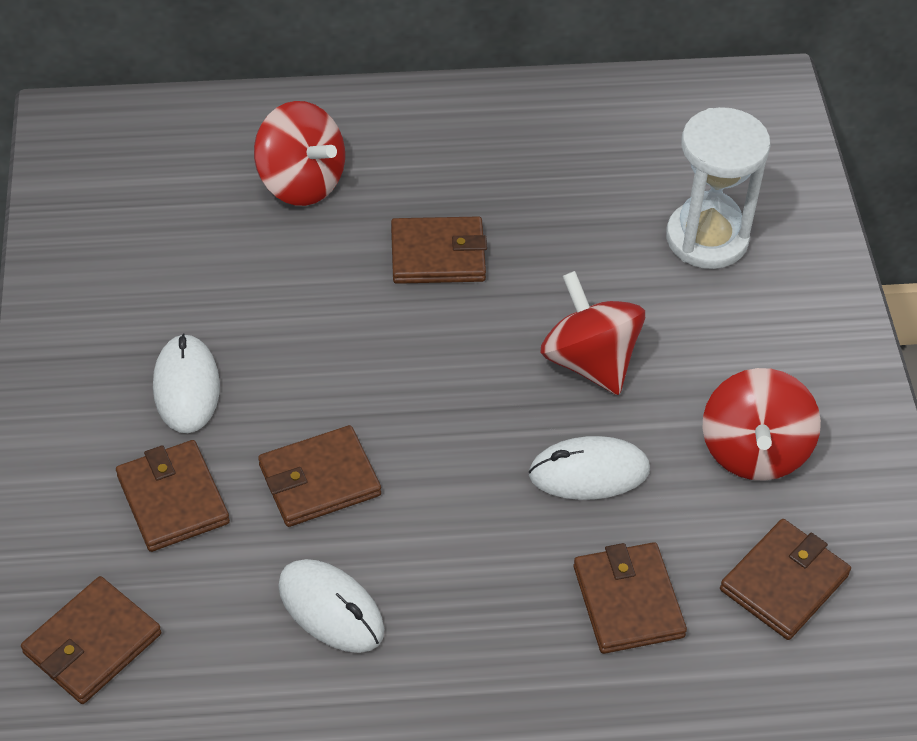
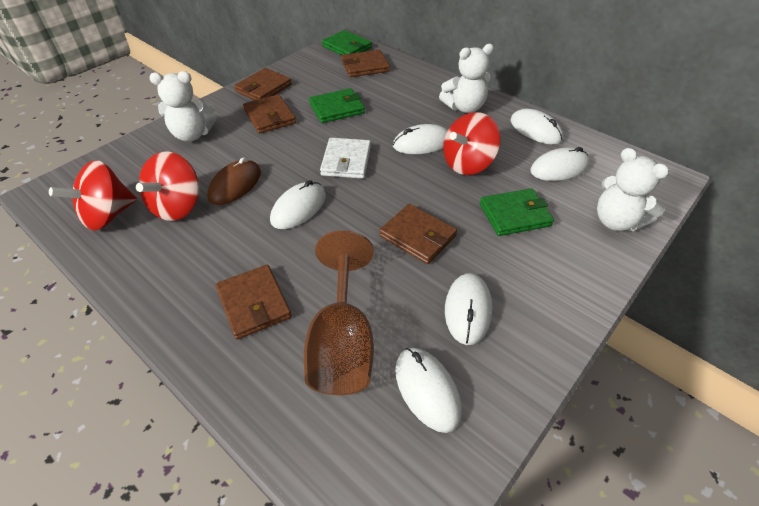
brown goblet: none = 0 -> [304,230,374,395] = 1
brown mouse: none = 0 -> [207,157,261,205] = 1
brown wallet: [21,576,161,704] [116,440,230,552] [258,425,381,527] [391,216,487,284] [574,542,687,654] [720,519,851,640] = 6 -> [215,265,292,340] [234,68,292,100] [243,94,296,134] [341,50,390,77] [379,204,457,264] = 5
green wallet: none = 0 -> [309,88,365,123] [322,30,372,55] [480,188,554,236] = 3
white hourglass: [666,107,771,269] = 1 -> none = 0
white mouse: [153,333,220,433] [278,559,384,653] [529,436,650,500] = 3 -> [270,180,326,229] [393,124,448,154] [395,348,462,433] [445,273,492,345] [511,109,563,145] [530,147,589,181] = 6
white teddy bear: none = 0 -> [149,71,216,142] [439,44,494,113] [597,148,669,231] = 3
white wallet: none = 0 -> [320,138,371,179] = 1

